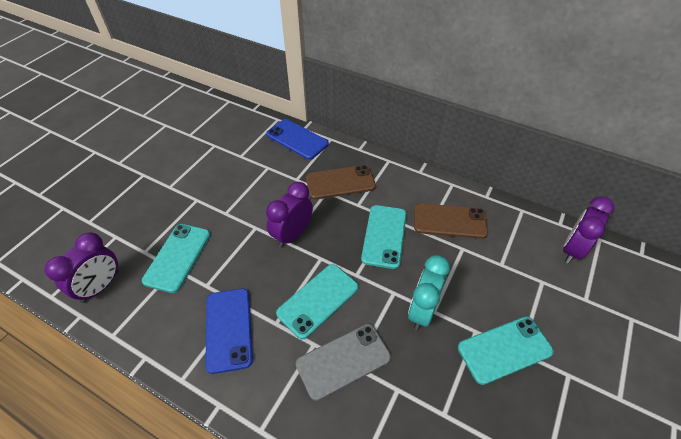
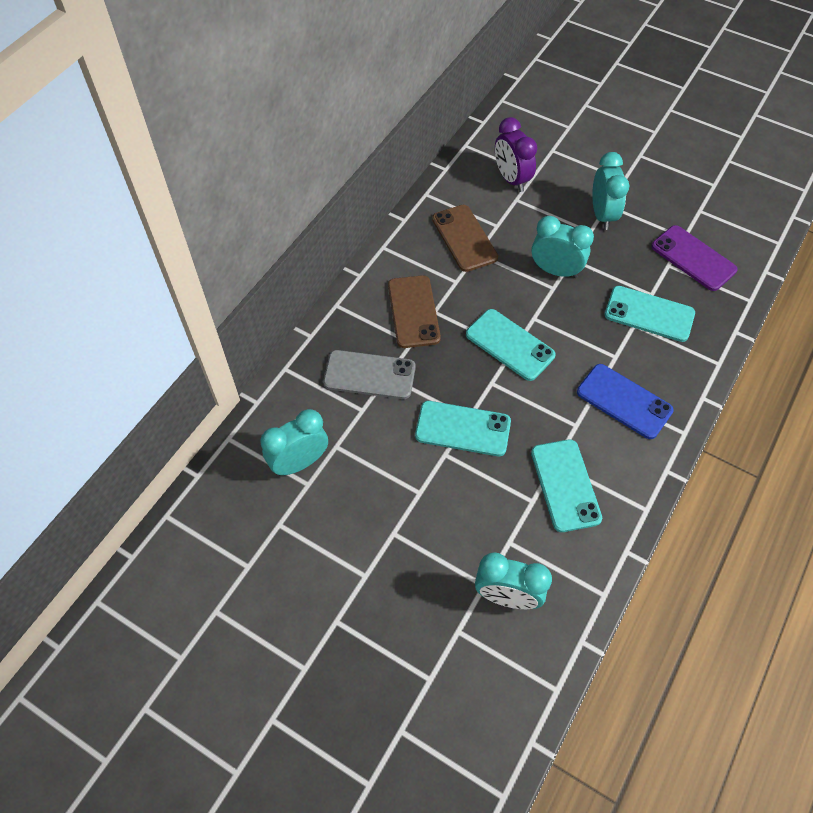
blue phone: [205,289,253,374] [266,119,329,160] = 2 -> [577,364,674,439] = 1
purple clock: [45,232,118,303] [266,182,313,248] [563,196,615,264] = 3 -> [495,117,537,192] = 1
purple phone: none = 0 -> [651,225,738,291] = 1
turquoise clock: [408,255,450,330] = 1 -> [260,409,328,476] [475,552,552,609] [531,216,594,278] [592,152,629,230] = 4

